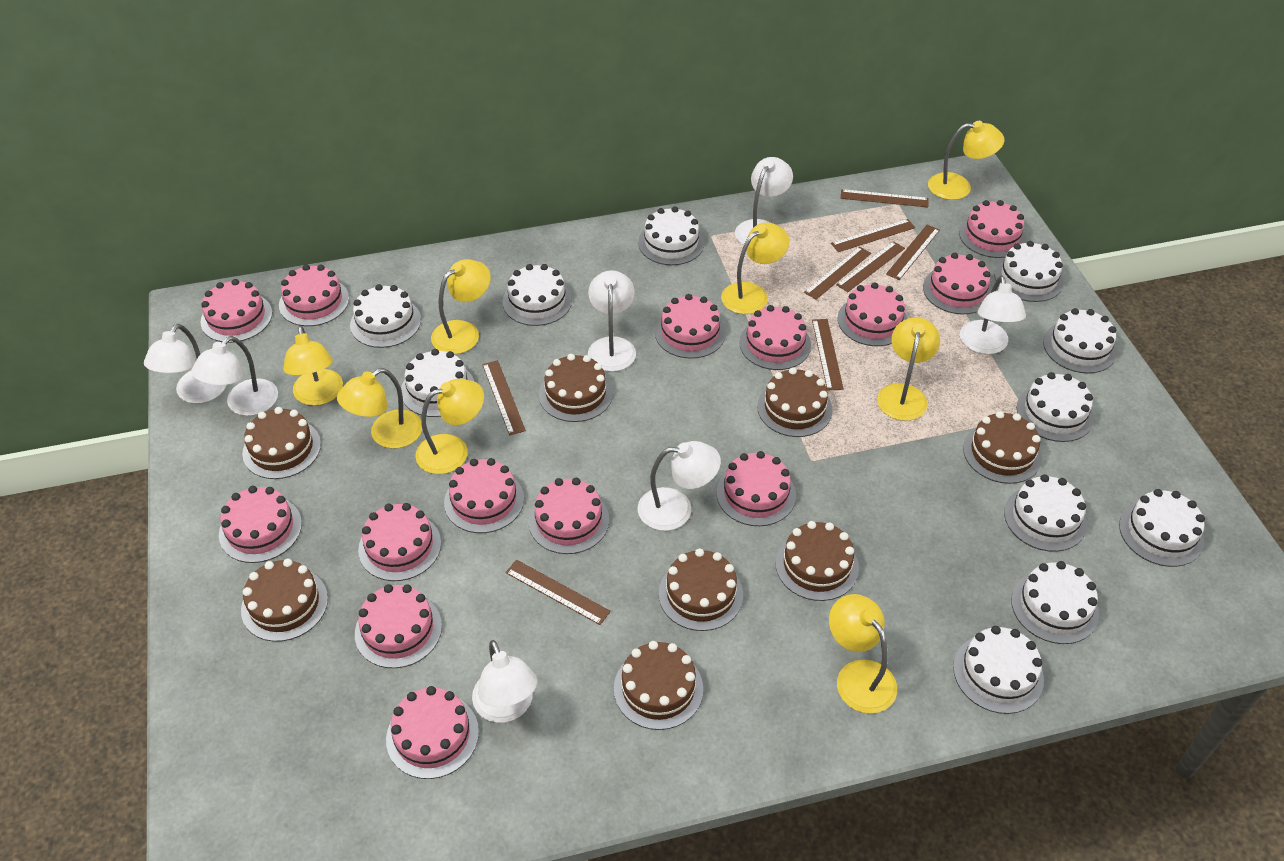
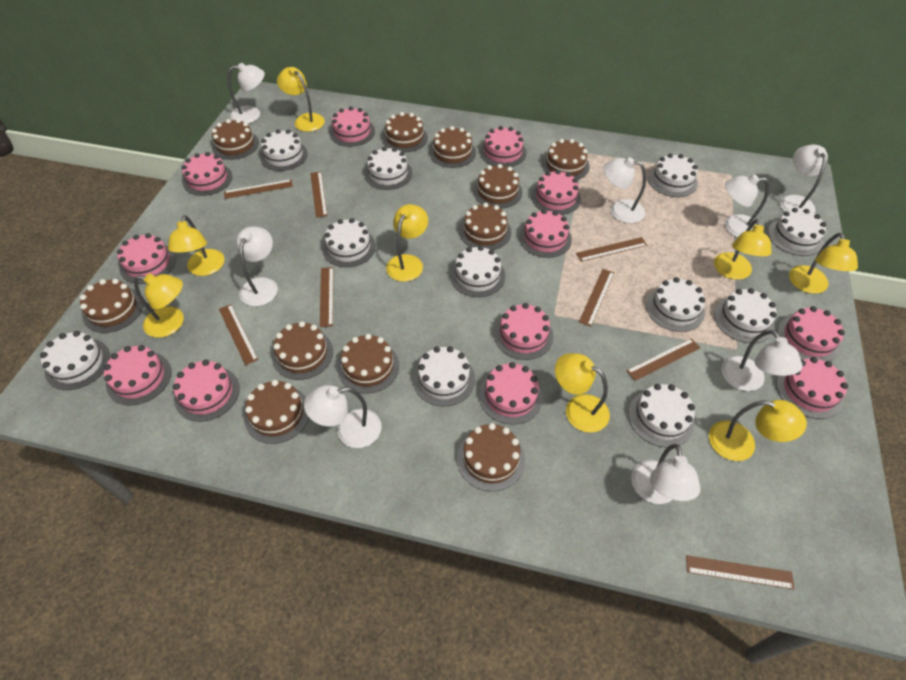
brown cake: [241,559,328,642] [242,407,321,479] [539,354,613,422] [614,641,703,730] [659,548,743,631] [757,367,833,437] [775,521,859,601] [963,411,1042,484] = 8 -> [80,279,143,333] [212,119,259,160] [244,380,309,444] [272,321,333,380] [338,334,399,394] [382,112,428,153] [429,126,476,168] [457,423,525,491] [459,203,511,250] [473,164,522,209] [542,139,590,180] = 11
pink cake: [201,279,272,343] [219,486,302,563] [279,264,349,326] [355,584,442,668] [358,503,441,581] [386,686,479,779] [444,458,524,533] [529,478,609,554] [655,294,726,359] [717,451,796,526] [739,305,811,370] [838,282,908,346] [923,253,992,314] [959,200,1026,258] = 14 -> [103,345,171,405] [117,233,176,284] [173,359,240,422] [182,152,232,196] [330,106,375,147] [479,362,543,425] [480,126,527,167] [494,303,553,360] [519,209,572,258] [531,170,581,215] [776,357,848,419] [777,306,845,361] = 12
white lamp: [144,324,226,404] [191,336,278,416] [472,640,537,723] [588,270,636,372] [637,441,721,531] [735,157,793,245] [960,276,1026,354] = 7 -> [228,63,265,124] [236,227,278,306] [304,385,382,448] [603,157,646,223] [631,444,701,504] [721,330,803,391] [725,175,769,238] [780,144,828,214] = 8

